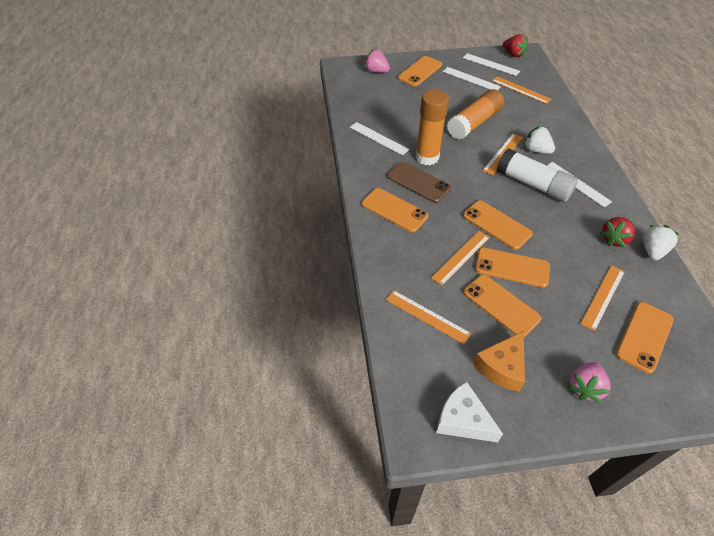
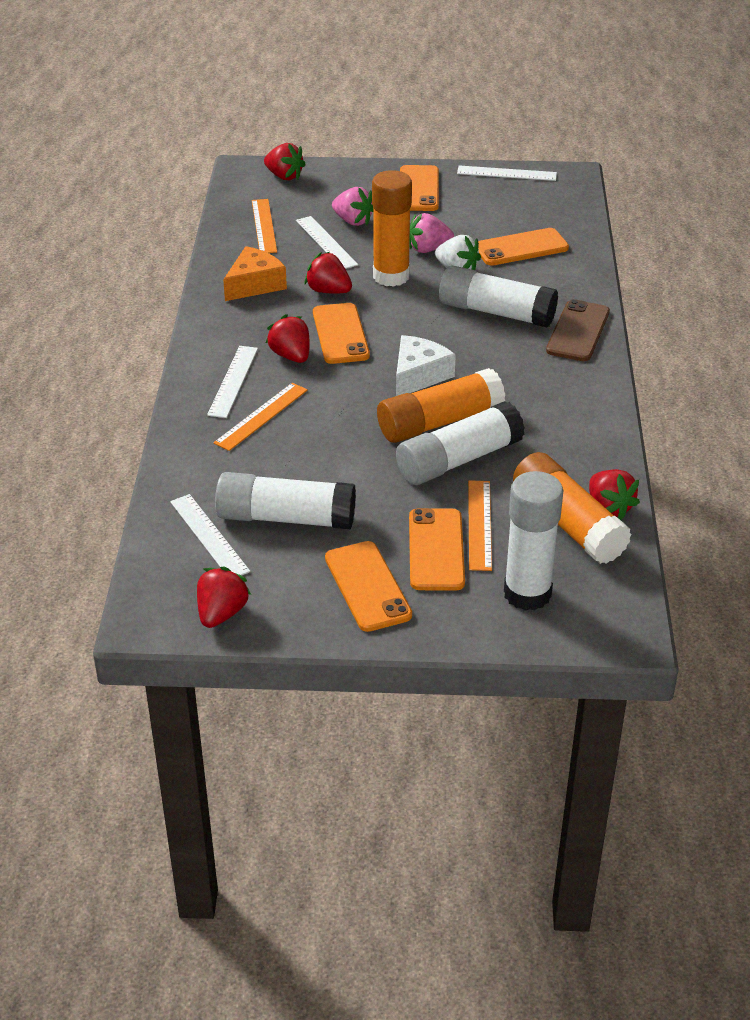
orange glue stick: [416,89,449,165] [447,89,504,140] = 2 -> [372,170,412,287] [377,368,505,443] [513,452,632,564] = 3
orange phone: [362,188,429,232] [398,56,442,86] [463,200,533,250] [464,274,541,337] [475,247,550,288] [616,302,674,374] = 6 -> [313,303,370,364] [325,541,412,632] [400,165,439,211] [409,508,465,591] [478,228,569,266] = 5
orange ruler: [386,290,471,344] [431,231,490,285] [482,134,523,175] [492,76,552,104] [580,265,625,331] = 5 -> [214,383,308,451] [252,199,277,253] [468,480,492,571] = 3
red strawberry: [503,34,528,57] [600,217,635,248] = 2 -> [197,567,251,628] [264,143,306,180] [266,314,310,363] [305,252,352,294] [589,469,640,520] = 5
white glue stick: [497,148,578,202] = 1 -> [215,472,356,529] [396,401,525,485] [439,265,558,327] [504,471,563,611] = 4
white strawberry: [524,126,555,154] [643,225,679,260] = 2 -> [435,235,481,270] = 1

